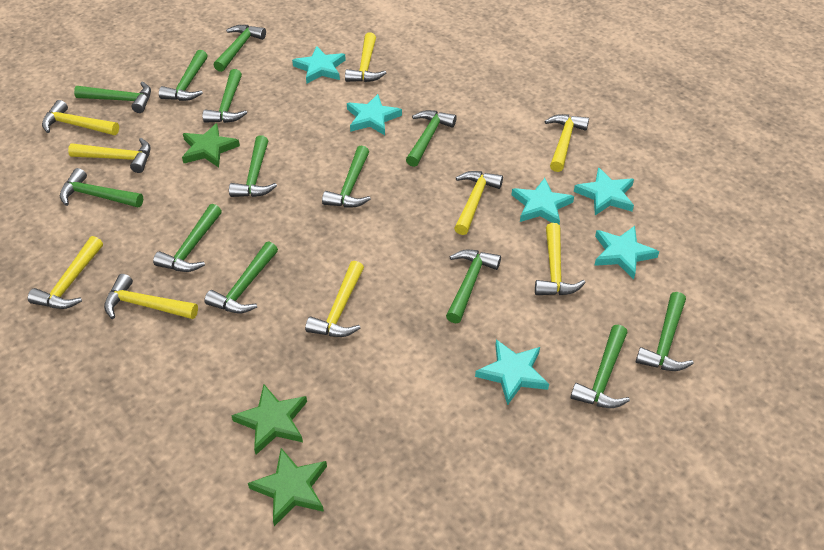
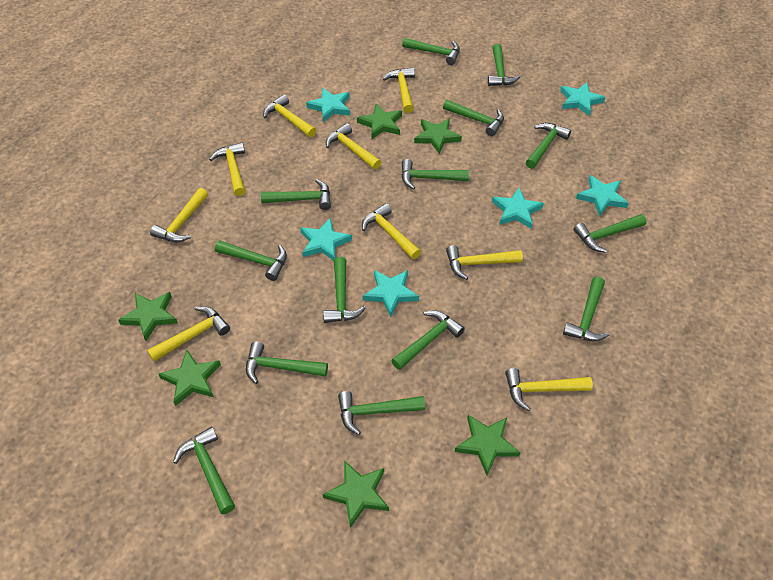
green hammer: [60,168,143,207] [74,81,151,113] [153,204,222,272] [159,50,208,101] [203,69,247,123] [204,242,278,313] [213,25,266,72] [229,135,277,197] [322,145,371,208] [406,110,456,167] [446,249,501,324] [570,325,630,408] [636,292,694,371] = 13 -> [173,427,235,514] [215,240,287,281] [246,341,328,384] [261,179,331,210] [323,257,366,323] [338,391,425,435] [391,310,465,370] [402,38,460,65] [402,159,469,190] [443,99,504,136] [488,44,520,86] [526,123,571,169] [563,277,609,341] [574,214,647,253] = 14
green star: [182,123,240,167] [231,384,307,455] [248,448,327,526] = 3 -> [118,292,178,341] [159,349,221,406] [323,460,389,528] [357,104,402,139] [414,118,462,154] [455,415,521,475] = 6

